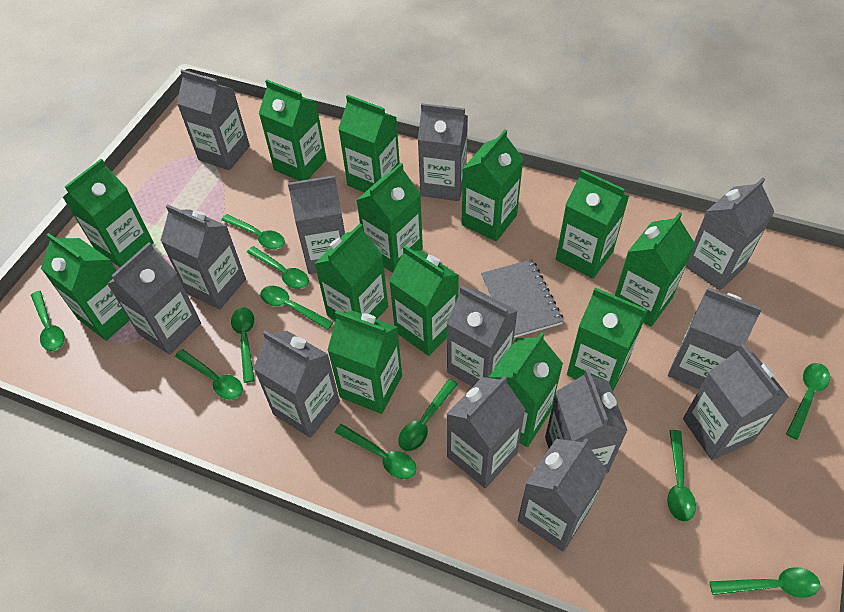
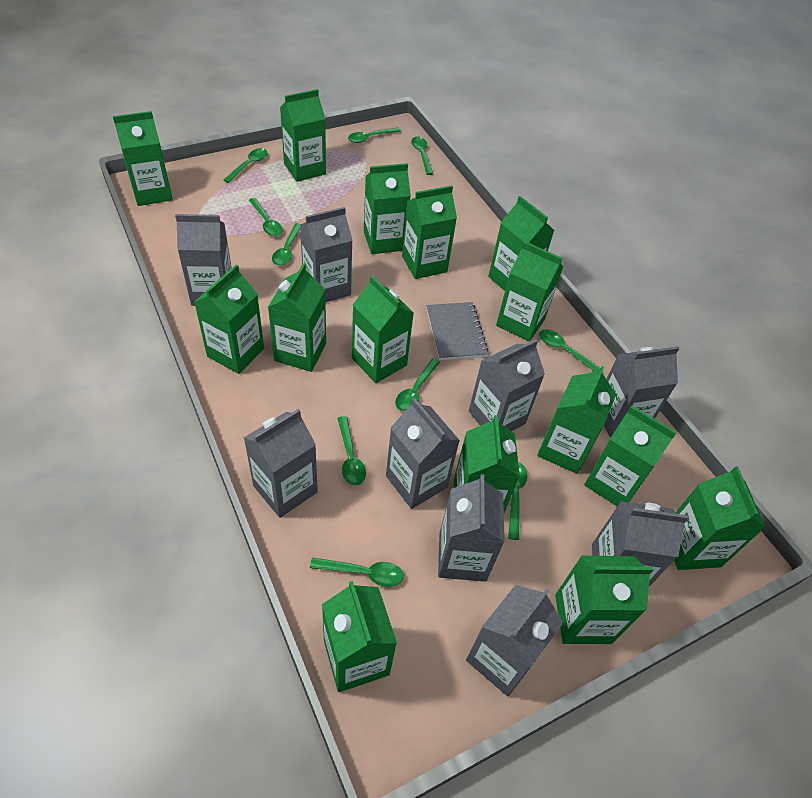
green carton: [41,233,130,341] [63,159,154,267] [259,80,327,181] [314,223,388,320] [327,310,402,414] [338,95,400,193] [357,163,423,273] [389,245,459,356] [462,130,523,241] [489,332,563,447] [556,170,629,279] [567,287,648,391] [614,212,695,327] = 13 -> [113,111,173,206] [194,264,264,374] [268,263,326,372] [280,89,326,182] [322,581,397,692] [352,276,414,383] [364,163,411,254] [402,185,457,279] [454,415,520,513] [488,196,554,291] [496,241,563,342] [537,366,616,474] [555,556,653,644] [584,405,677,506] [674,466,766,570] = 15
green spoon: [31,291,65,351] [175,349,243,399] [221,214,285,249] [231,308,255,383] [247,246,309,289] [260,286,333,330] [335,424,416,479] [398,379,458,451] [667,430,696,522] [709,567,820,598] [786,363,830,440] = 11 -> [224,148,268,183] [249,198,283,236] [272,223,300,266] [310,557,404,587] [337,416,366,485] [348,127,401,143] [395,358,440,412] [411,137,433,175] [508,462,528,540] [539,329,600,372] = 10
grey carton: [107,242,201,355] [160,204,246,310] [177,70,250,170] [253,331,340,438] [288,175,345,274] [418,103,468,201] [446,286,518,387] [447,375,526,488] [518,438,608,552] [545,369,628,473] [668,288,762,389] [683,344,789,460] [686,178,774,290] = 13 -> [175,214,232,306] [244,409,318,518] [300,207,353,302] [386,398,460,509] [438,474,505,582] [466,585,563,696] [469,339,545,431] [592,501,689,587] [604,346,679,437] = 9

